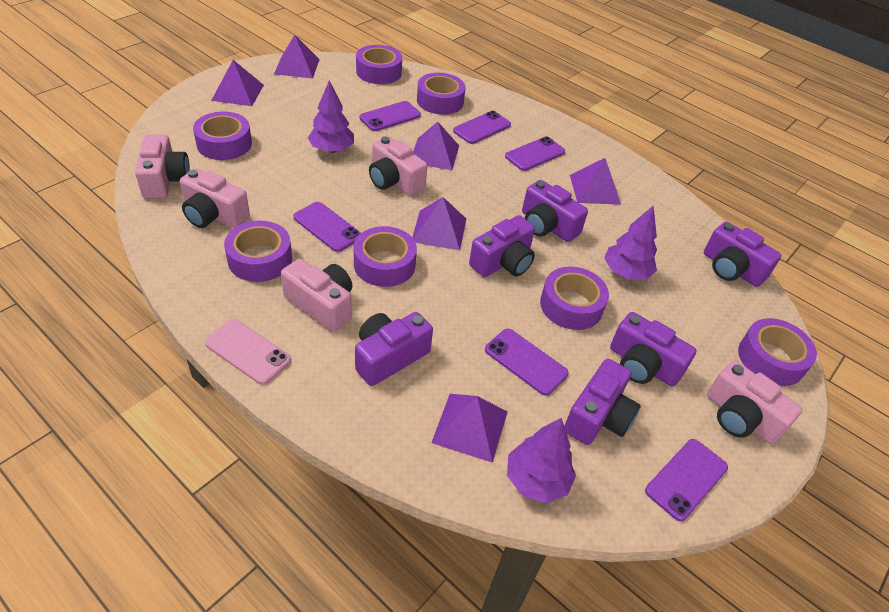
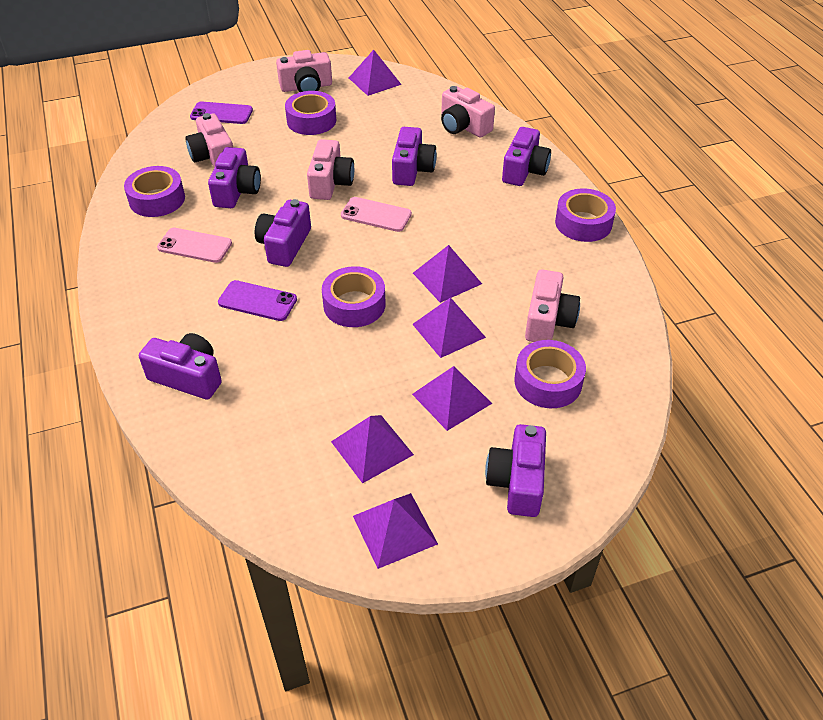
pink phone: [205,319,291,385] = 1 -> [157,228,232,263] [341,197,412,232] = 2
purple phone: [293,202,361,252] [360,101,421,131] [453,111,511,144] [485,329,569,396] [505,137,565,171] [645,439,728,522] = 6 -> [190,102,253,124] [218,280,297,321] = 2
purple tape: [193,112,252,160] [224,221,292,282] [354,226,417,287] [356,45,402,84] [417,73,466,115] [540,266,609,330] [738,318,817,386] = 7 -> [124,166,185,217] [285,91,336,135] [322,266,385,327] [514,340,586,408] [555,188,616,242] = 5
purple tree: [308,80,354,153] [507,418,576,503] [604,205,657,280] = 3 -> none = 0

